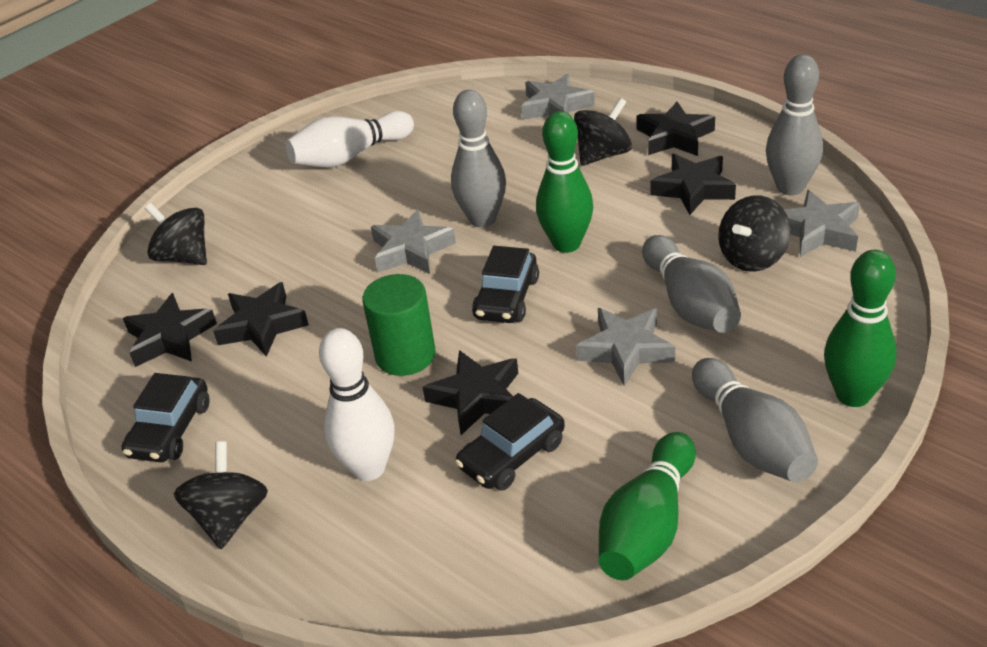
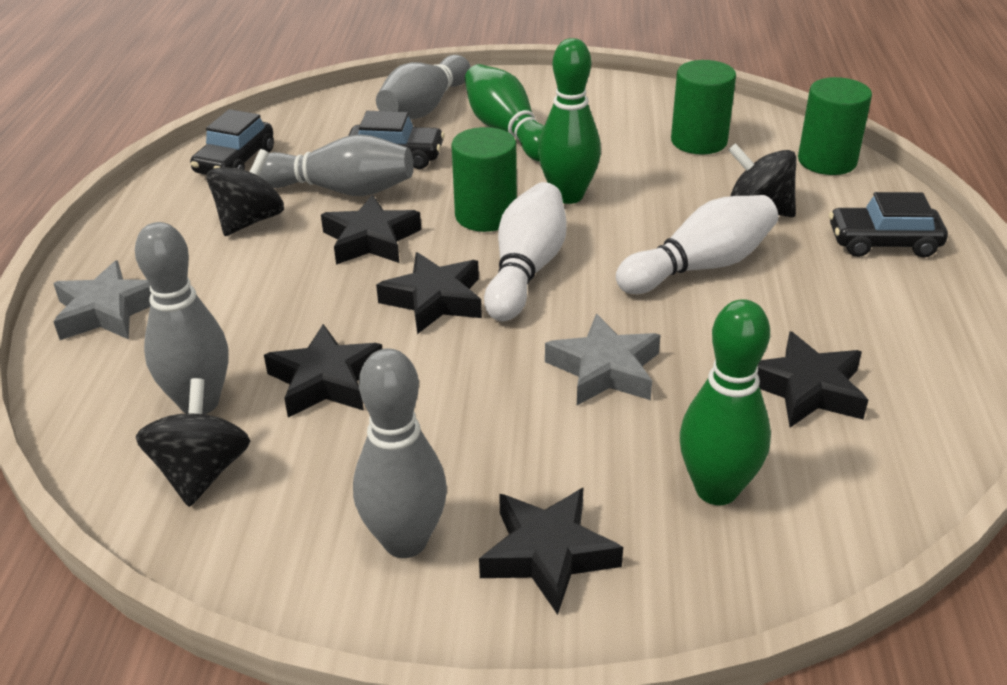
black spinning top: [145,203,207,265] [174,441,268,549] [574,98,632,166] [718,196,791,272] = 4 -> [136,378,250,507] [207,149,284,236] [728,143,797,217] = 3
green cylinder: [363,274,435,376] = 1 -> [452,127,517,232] [671,60,736,154] [798,77,872,175] = 3
grey star: [371,209,456,274] [521,73,595,120] [576,308,675,386] [784,190,860,257] = 4 -> [53,260,151,340] [545,314,661,405] = 2

